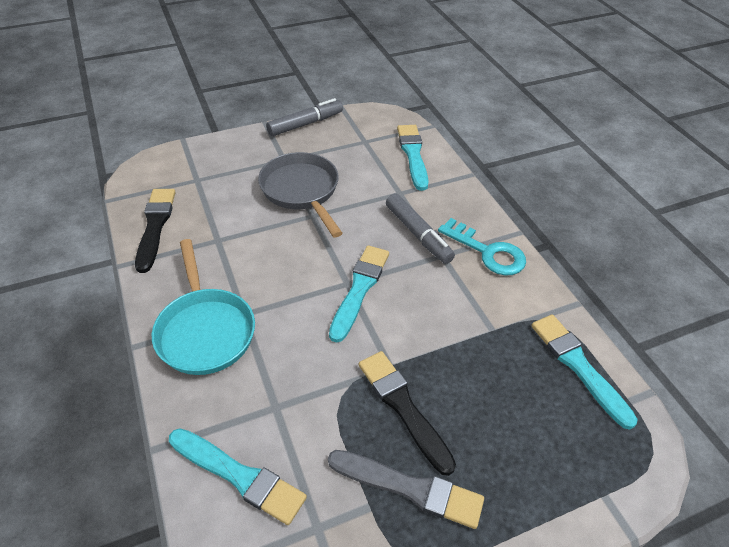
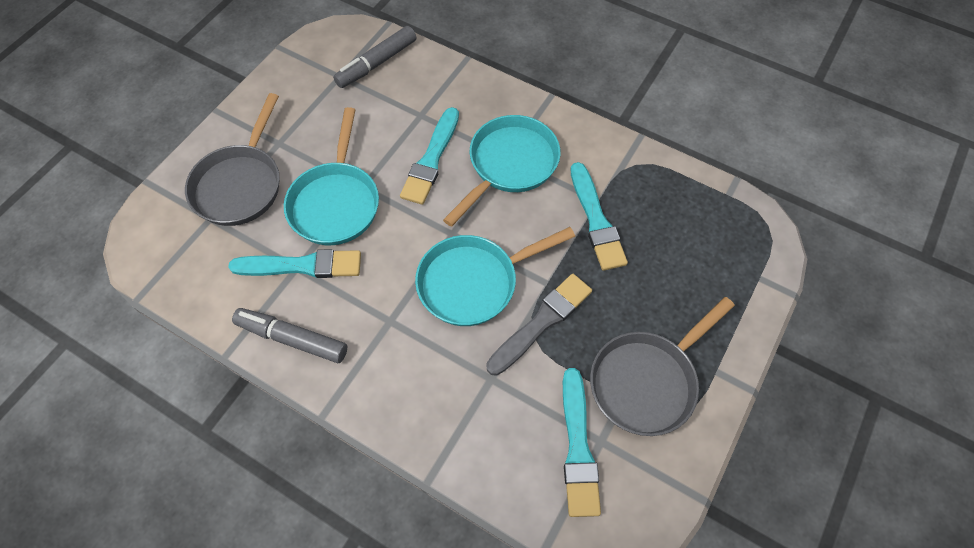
black brush: [135,189,176,273] [359,351,456,476] = 2 -> none = 0
grey pan: [258,152,343,237] = 1 -> [185,93,280,226] [590,297,735,436] = 2
turquoise key: [438,218,526,275] = 1 -> none = 0
turquoise pan: [152,239,255,375] = 1 -> [284,107,379,245] [415,227,575,326] [443,115,561,227] = 3

